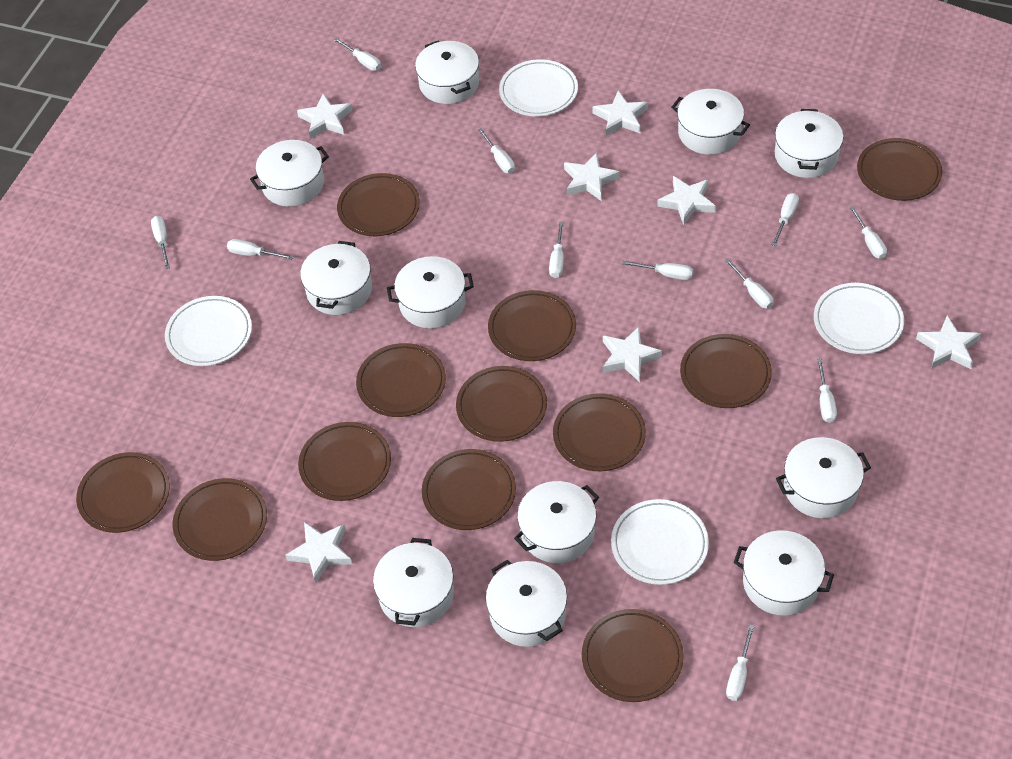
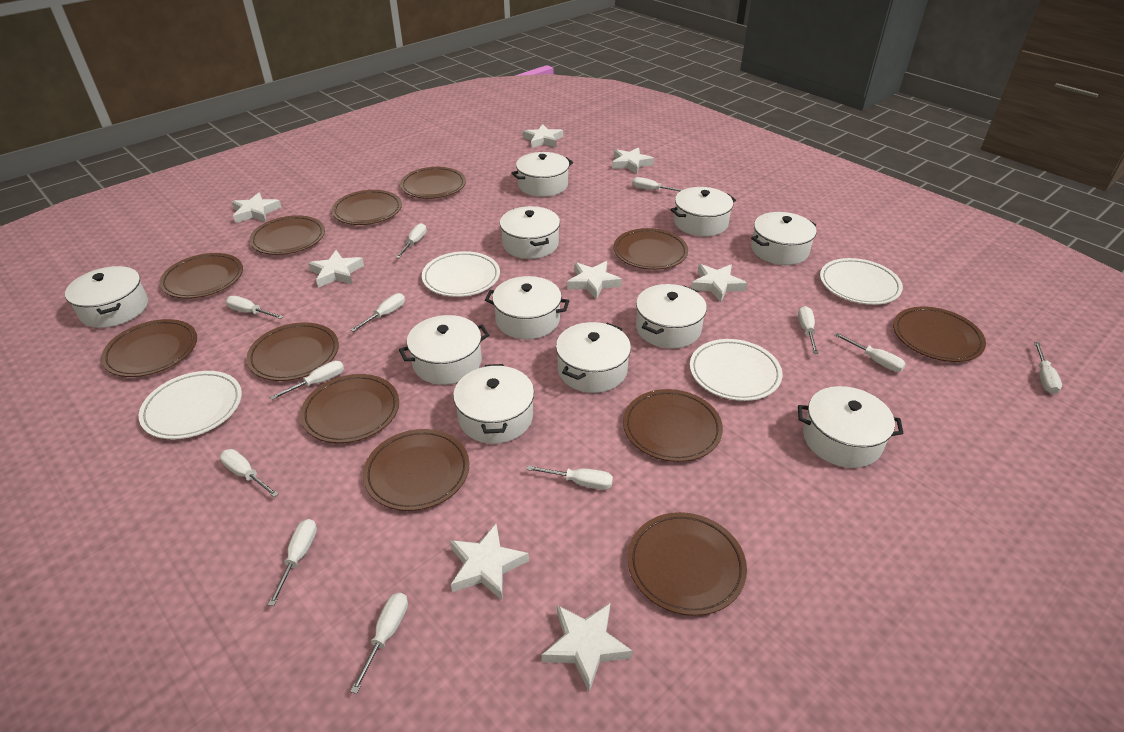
white screwdriver: [151,216,170,269] [227,239,293,259] [334,38,381,71] [478,128,515,174] [549,221,564,278] [622,261,693,280] [725,259,773,309] [726,624,755,701] [772,193,799,246] [817,358,837,423] [849,206,887,259] = 11 -> [220,449,279,497] [226,296,284,319] [268,519,317,606] [270,361,344,400] [350,293,405,332] [350,593,408,694] [396,223,427,258] [526,465,613,490] [632,177,682,191] [798,306,818,354] [835,333,906,372] [1034,342,1062,394] = 12
white star: [285,522,352,583] [297,94,353,139] [564,152,620,201] [592,91,648,136] [603,327,662,382] [657,176,716,225] [916,315,981,369] = 7 -> [232,193,282,223] [308,250,364,288] [450,524,529,600] [523,124,563,148] [542,603,633,692] [567,261,622,300] [612,147,654,174] [691,264,747,302] = 8

